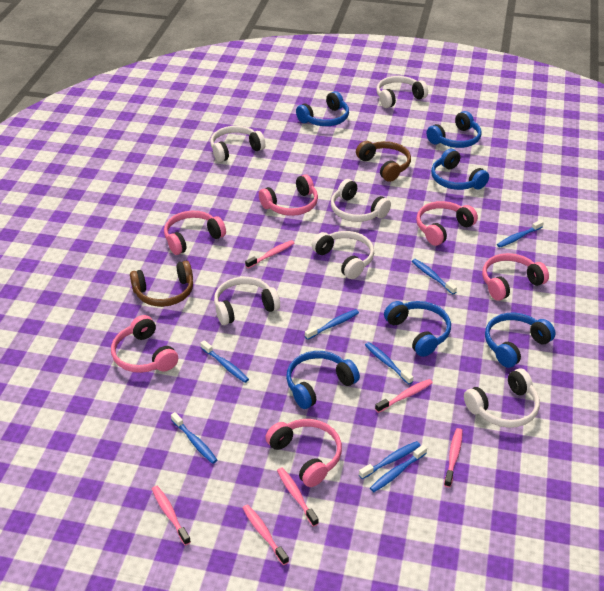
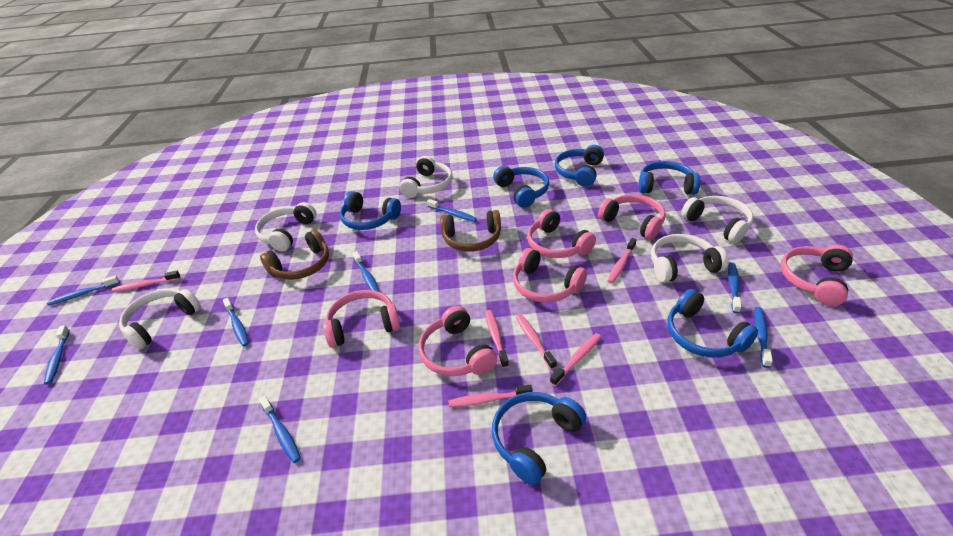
white headphones: [210,126,265,162] [214,277,280,325] [312,231,374,279] [331,179,391,222] [376,76,428,108] [464,368,540,428] = 6 -> [119,289,201,350] [255,202,316,252] [400,156,453,198] [651,234,729,283] [681,196,754,243] = 5

